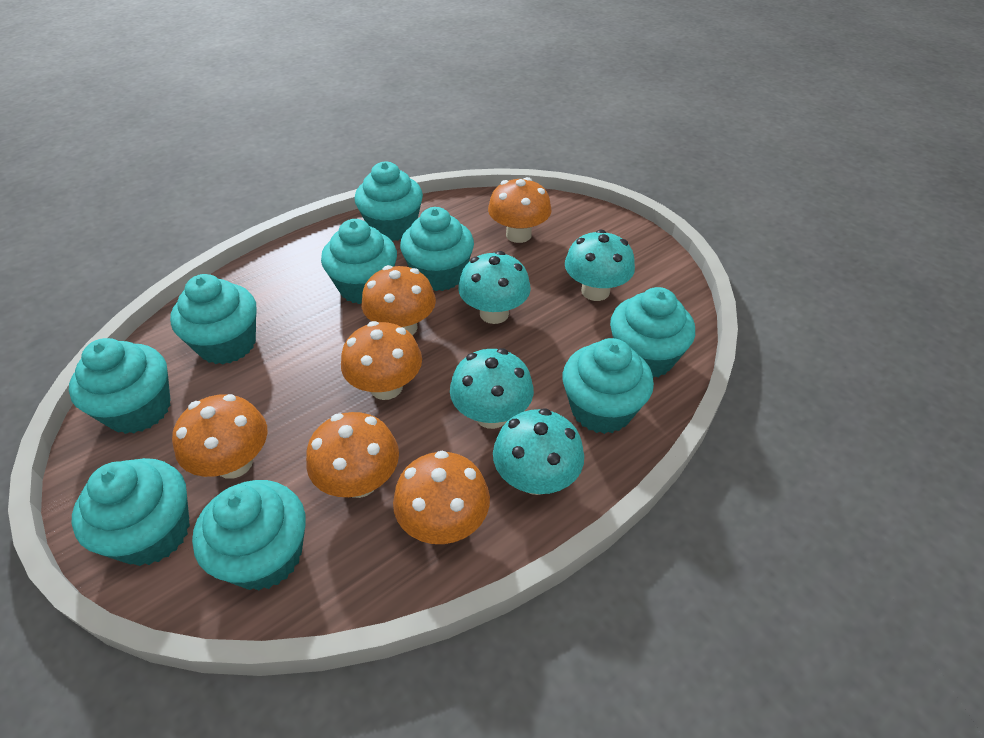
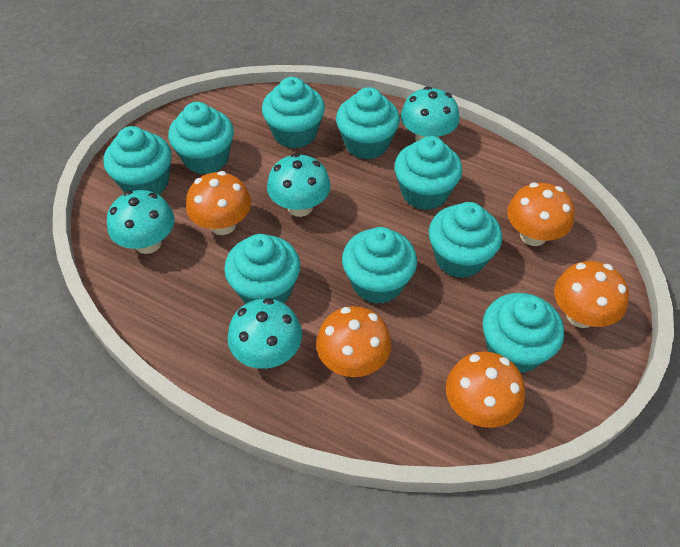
orange mushroom: [172,394,267,479] [306,412,399,498] [341,321,422,400] [362,265,436,335] [393,451,490,544] [488,177,552,243] = 6 -> [186,171,251,235] [316,306,391,377] [446,351,525,428] [507,182,575,246] [554,261,629,328] = 5

